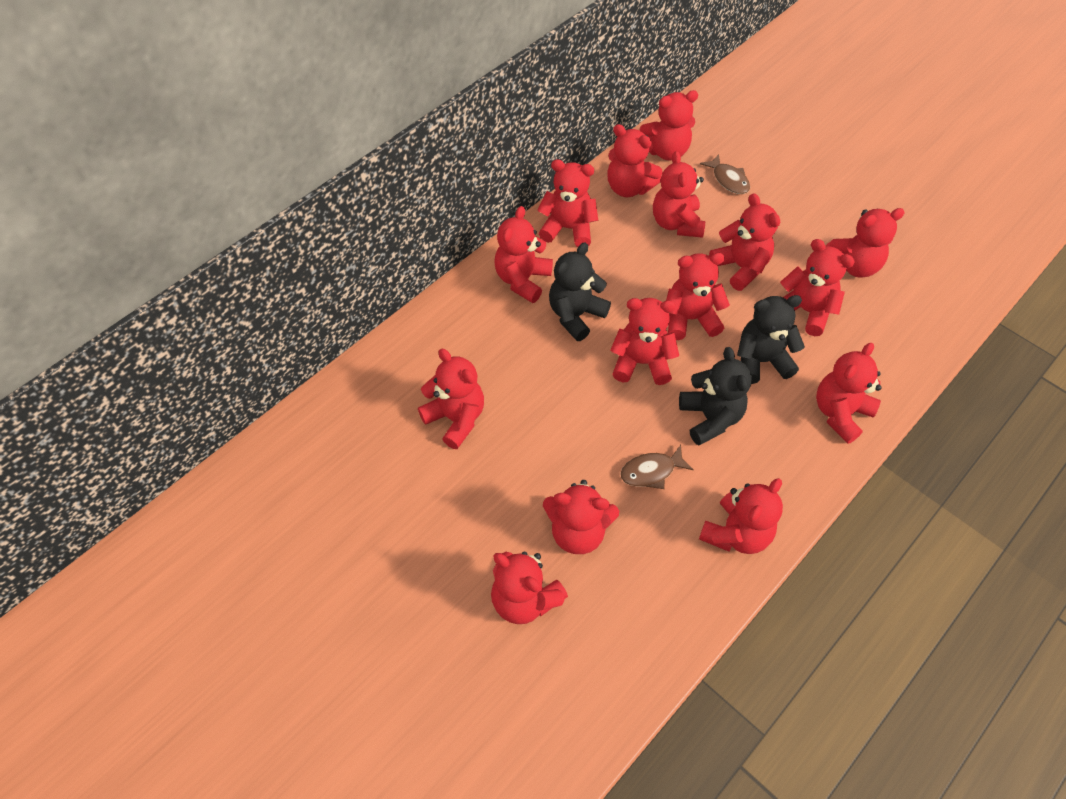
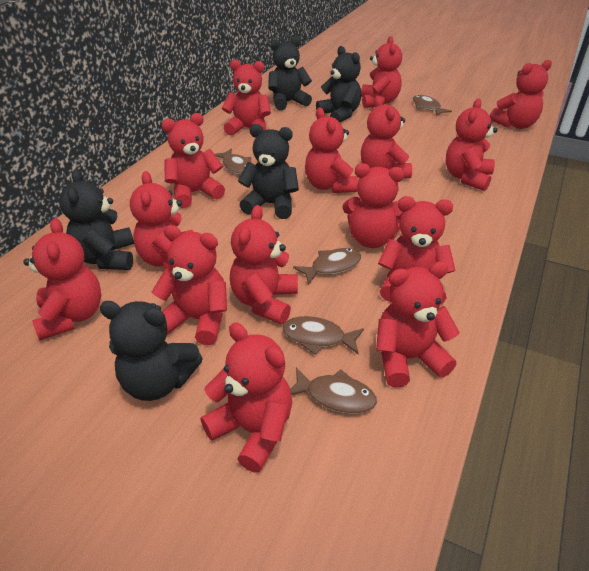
black teddy bear: [549,242,611,341] [679,347,752,445] [737,295,805,384] = 3 -> [59,169,134,270] [99,301,203,401] [238,124,299,219] [268,37,312,110] [316,46,361,122] = 5
brown fish: [620,445,694,489] [700,154,750,194] = 2 -> [215,148,252,175] [282,316,364,355] [290,367,377,414] [293,248,361,285] [412,95,452,116] = 5

